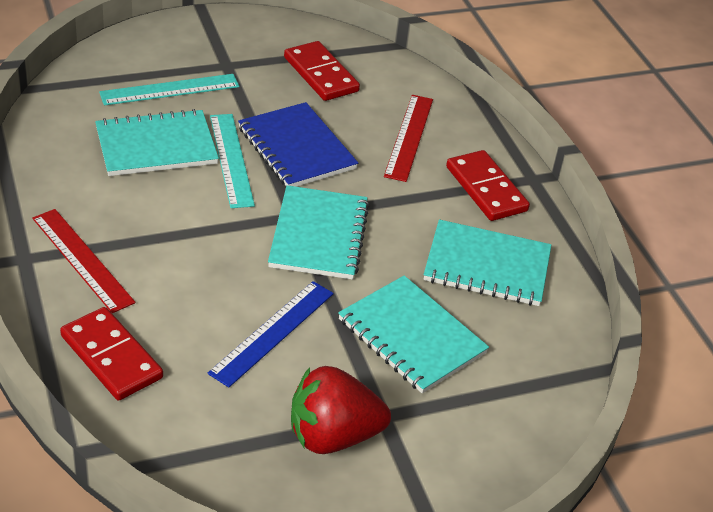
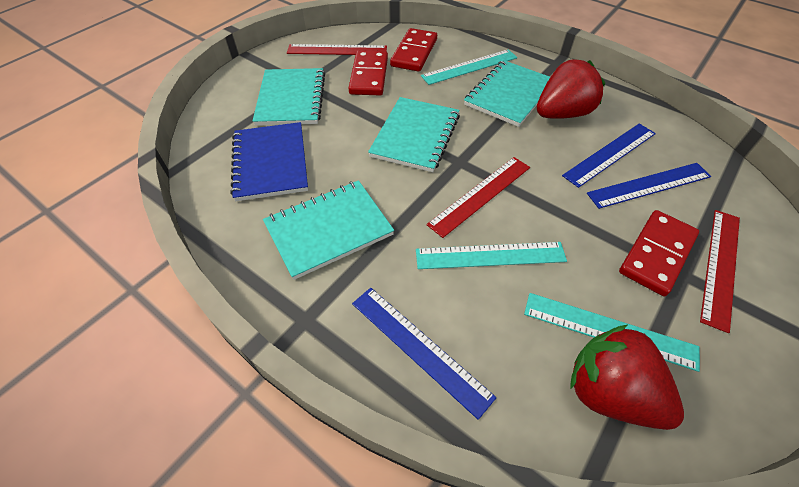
blue ruler: [208,281,334,387] = 1 -> [352,288,496,420] [562,124,656,188] [587,163,711,209] = 3
red ruler: [32,209,136,313] [384,95,433,182] = 2 -> [287,44,387,55] [426,157,530,238] [700,210,740,333] = 3
red strawberry: [291,366,391,454] = 1 -> [537,59,605,119] [570,325,684,430] = 2
turquoise ruler: [99,74,239,106] [210,114,255,208] = 2 -> [416,242,567,269] [421,49,518,85] [524,293,700,372] = 3

